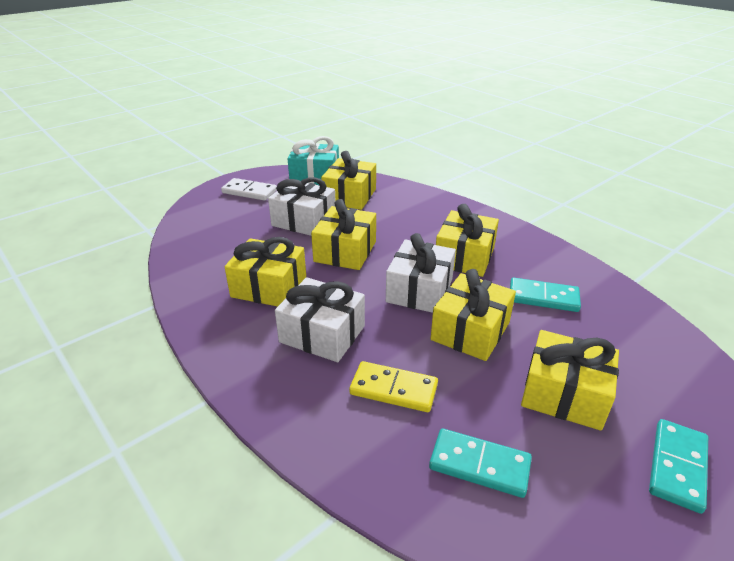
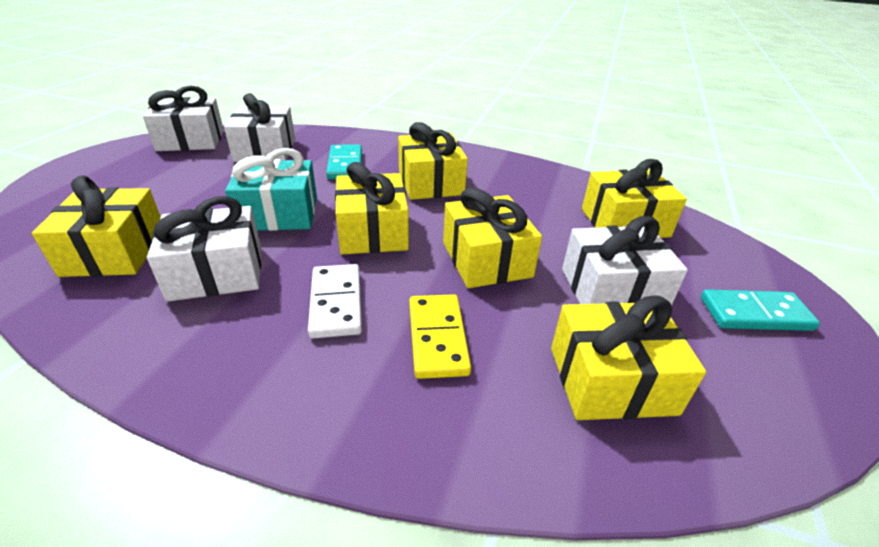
turquoise domino: [429,428,532,498] [510,278,581,312] [649,419,708,514] = 3 -> [326,144,362,179] [701,289,820,331] = 2
white gift: [268,177,335,236] [275,277,365,362] [386,233,456,313] = 3 -> [143,85,224,151] [147,196,261,302] [224,93,295,162] [562,216,688,306] = 4

